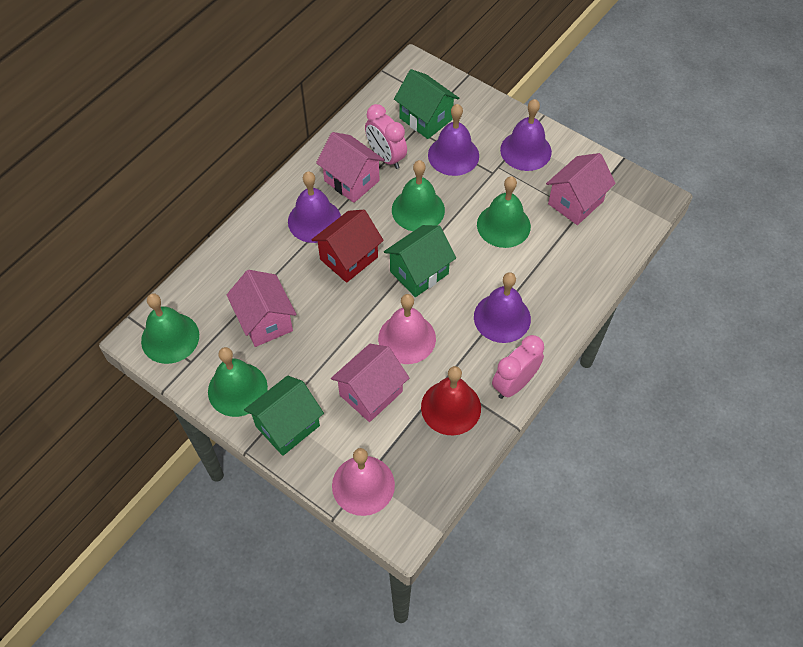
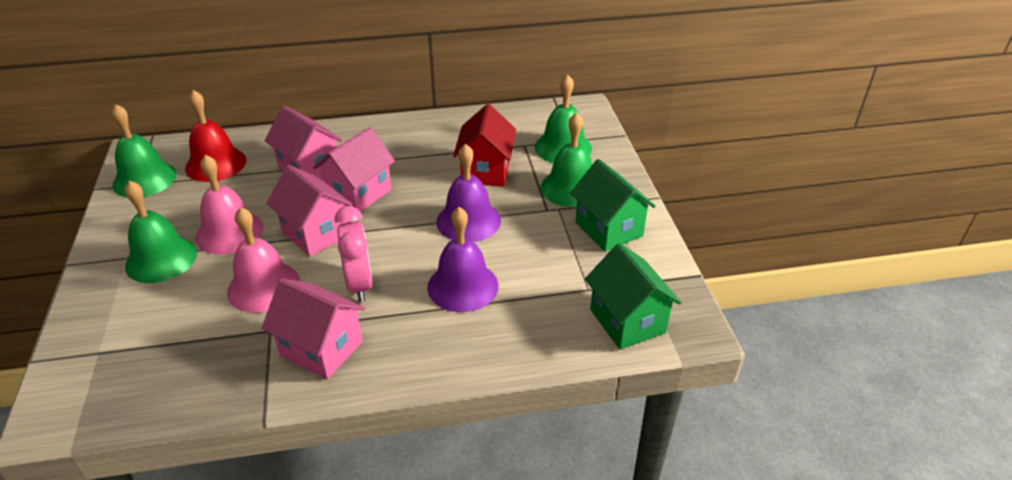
green house: [244,376,324,456] [384,225,456,297] [394,69,459,139] = 3 -> [570,159,656,252] [585,243,682,349] = 2
pink clock: [365,104,407,169] [492,335,544,399] = 2 -> [335,206,373,302] = 1
purple bell: [288,171,341,243] [428,104,479,176] [474,272,531,343] [500,99,552,171] = 4 -> [427,207,498,312] [436,144,501,242] = 2

